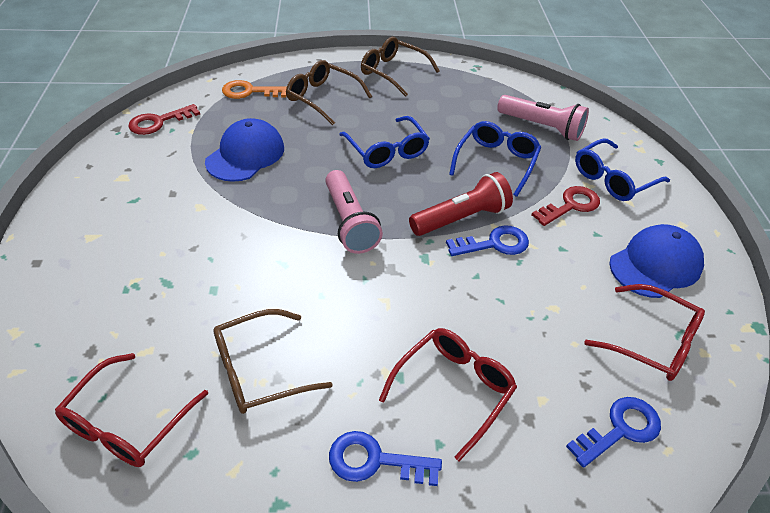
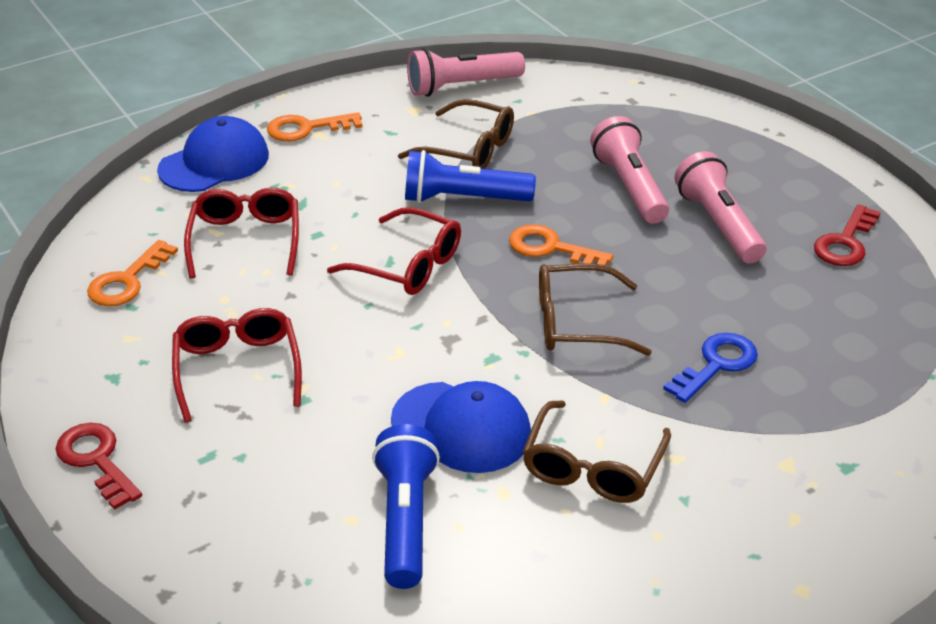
blue flashlight: none = 0 -> [372,424,440,589] [405,150,536,203] = 2
blue glasses: [339,116,430,168] [449,121,541,197] [575,138,670,201] = 3 -> none = 0
blue key: [329,431,442,486] [446,225,529,256] [566,397,661,468] = 3 -> [663,333,758,403] = 1
orange key: [222,80,287,99] = 1 -> [87,240,178,306] [267,112,362,141] [509,224,613,265] = 3
pink flashlight: [325,170,383,254] [497,95,589,141] = 2 -> [407,48,525,97] [590,116,669,224] [675,151,766,263] = 3
red flashlight: [409,172,513,236] = 1 -> none = 0

